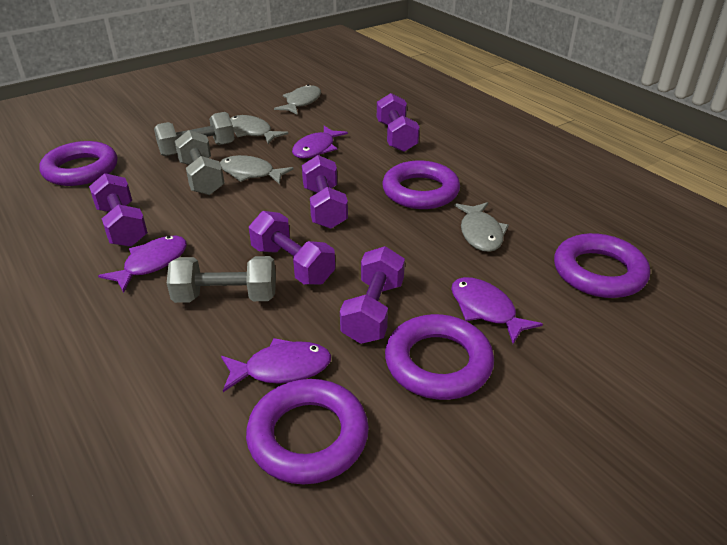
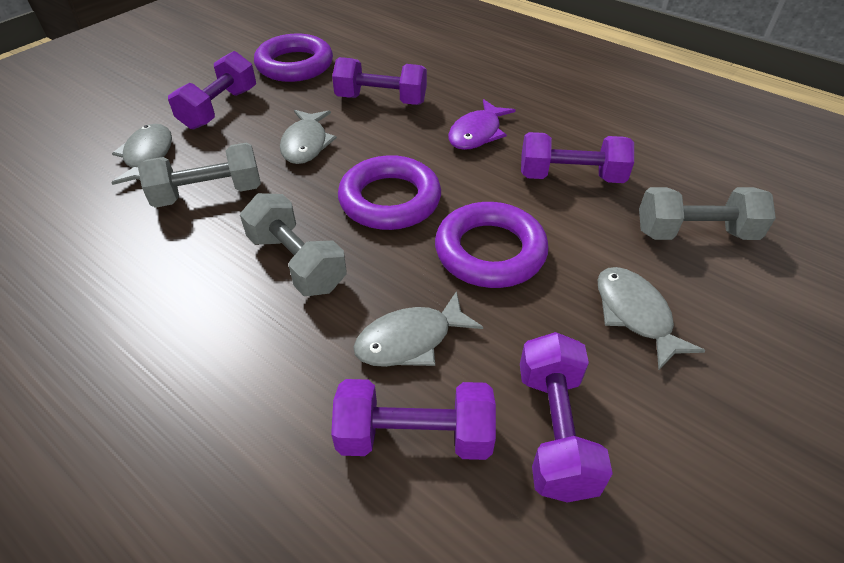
purple fish: [98,236,187,293] [221,338,331,392] [292,126,348,159] [451,277,543,344] = 4 -> [448,99,516,150] = 1
purple ring: [39,141,118,186] [246,379,369,484] [382,160,460,209] [385,314,494,400] [554,233,650,298] = 5 -> [254,34,333,82] [338,155,441,230] [435,202,548,288] = 3

